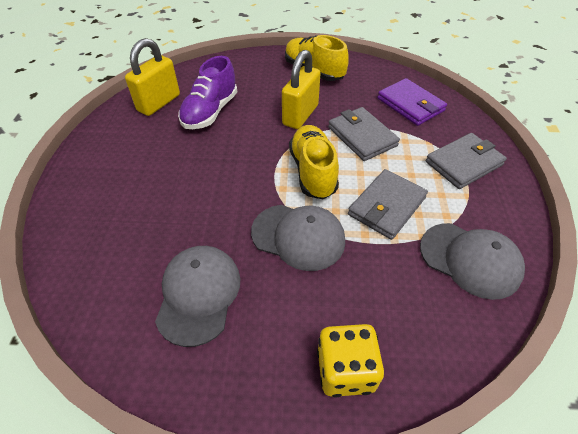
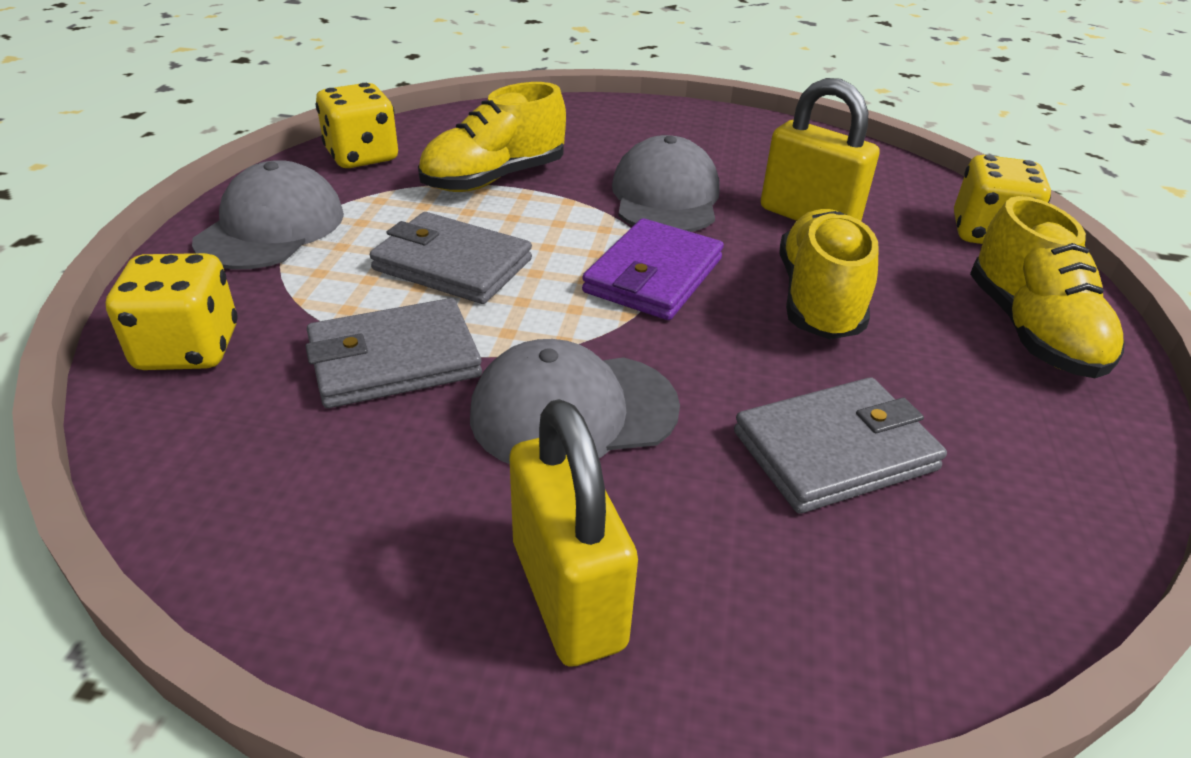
purple shoe: [178,56,237,129] = 1 -> none = 0
yellow dice: [317,324,384,397] = 1 -> [106,253,238,370] [316,83,398,168] [954,155,1051,244] = 3
yellow shoe: [285,35,349,81] [289,125,339,199] = 2 -> [418,82,566,192] [779,209,878,339] [970,196,1125,378] = 3

